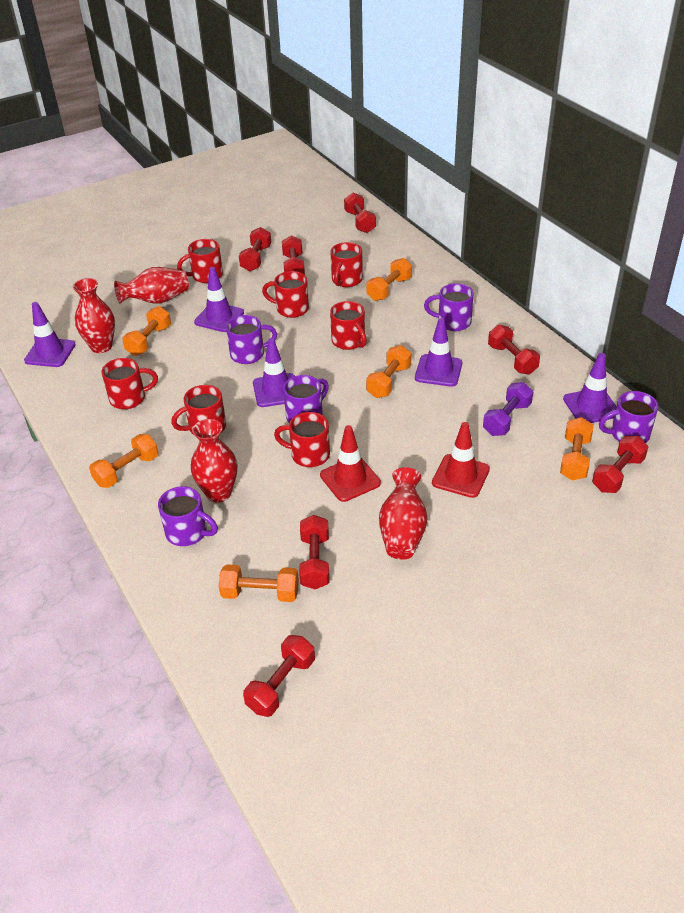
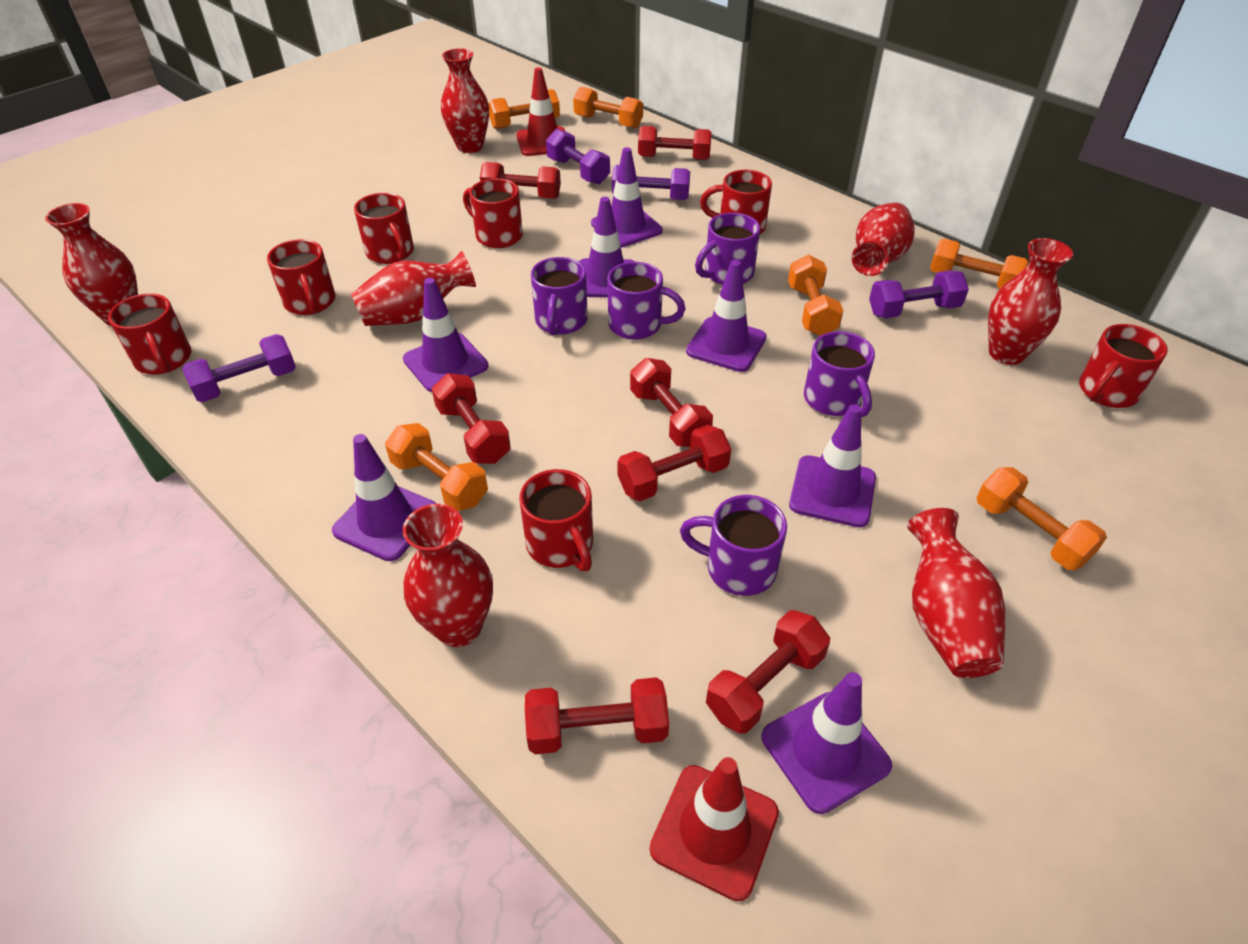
purple dumbbell: [483,382,533,436] = 1 -> [182,334,296,402] [546,129,610,184] [612,165,690,200] [869,270,969,318] = 4
purple traffic cone: [24,302,76,367] [194,267,244,332] [253,338,295,407] [415,318,462,387] [563,353,616,423] = 5 -> [332,434,436,561] [403,278,488,392] [579,197,635,298] [591,147,663,248] [686,260,767,372] [762,672,892,814] [789,404,876,527] = 7
red vase: [73,278,115,353] [114,267,189,304] [191,419,237,503] [379,467,427,560] = 4 -> [45,203,138,326] [351,251,476,326] [403,504,493,647] [441,48,489,153] [852,203,915,276] [907,508,1005,678] [988,238,1073,365] = 7

